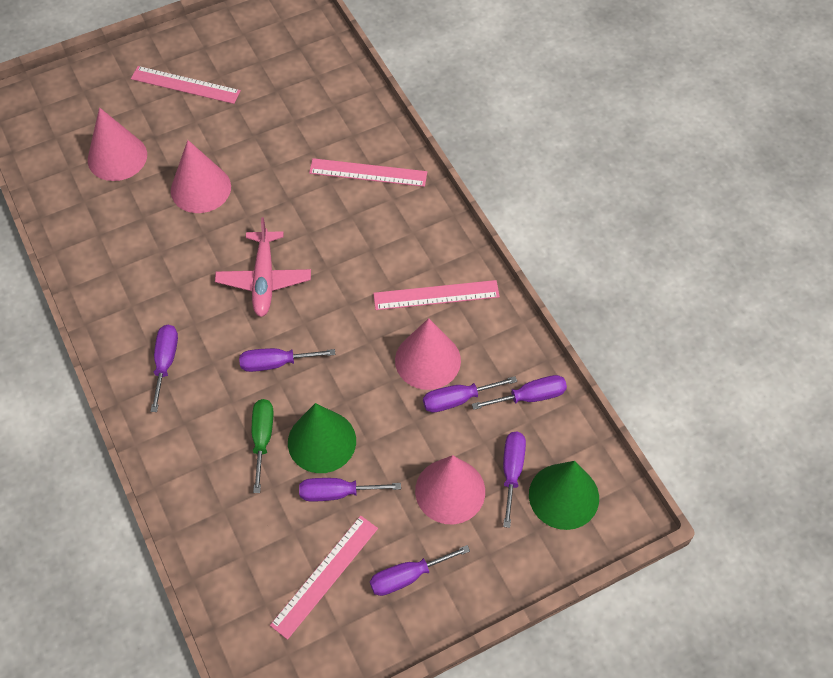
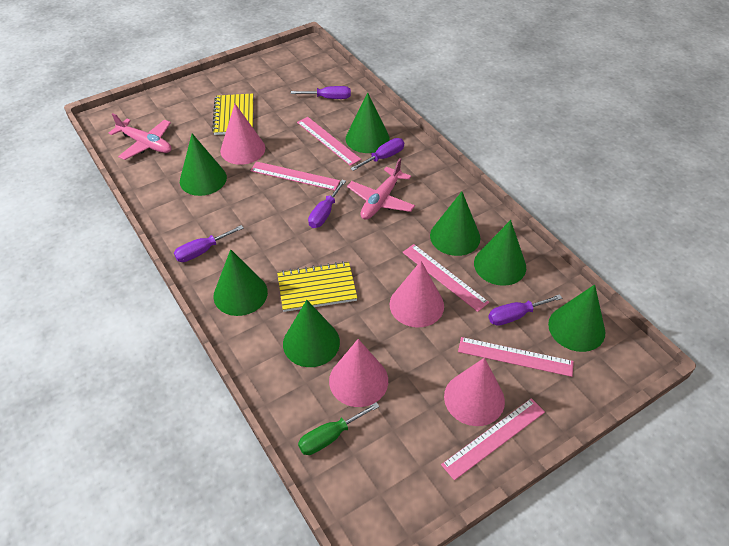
green cone: [288,403,356,473] [529,461,599,530] = 2 -> [180,133,227,196] [213,249,268,316] [283,300,340,367] [346,93,390,153] [430,192,480,256] [474,220,526,286] [548,284,605,352] = 7
pink plane: [215,217,311,317] = 1 -> [109,113,171,160] [347,158,415,220] = 2
pink ruler: [131,66,241,104] [270,516,378,640] [309,158,427,187] [373,280,500,310] = 4 -> [250,161,340,191] [297,117,361,166] [402,244,489,312] [441,398,545,480] [458,337,574,377] = 5
purple screwdriver: [151,325,178,412] [239,348,335,372] [299,478,401,501] [370,545,470,596] [423,376,517,413] [472,375,567,410] [503,432,526,528] = 7 -> [174,225,244,262] [291,86,351,99] [308,180,346,228] [350,138,404,171] [488,294,562,326] = 5
yellow notebook: none = 0 -> [212,93,253,135] [277,261,357,312] = 2

